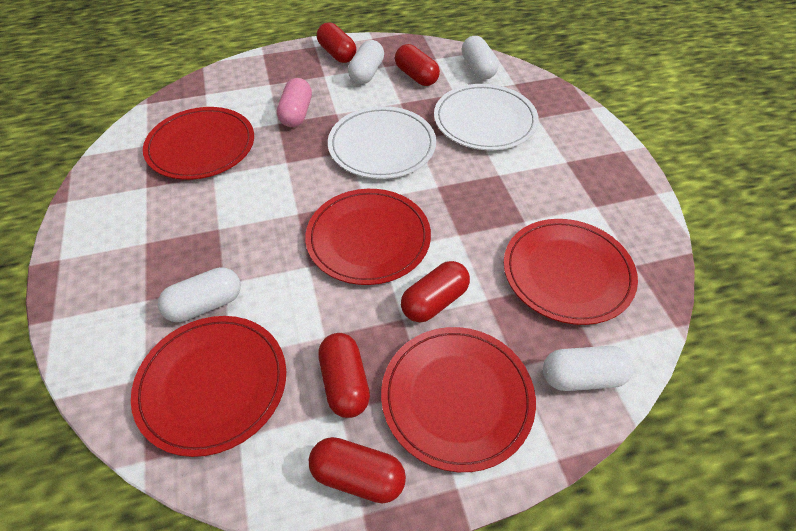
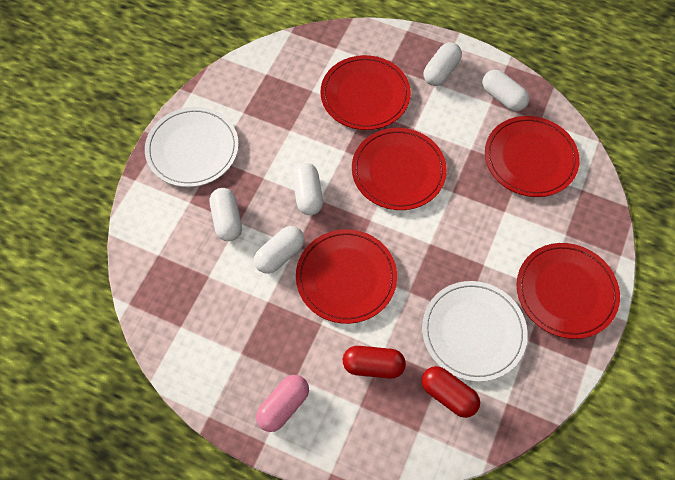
red capsule: [309,437,406,504] [317,22,356,63] [318,333,370,418] [395,44,440,86] [401,261,470,322] = 5 -> [343,346,406,379] [422,366,480,418] = 2
white capsule: [158,267,241,322] [348,40,384,84] [462,36,498,80] [543,346,634,391] = 4 -> [210,188,242,241] [254,226,304,274] [292,163,323,215] [424,42,462,86] [482,70,529,111] = 5

